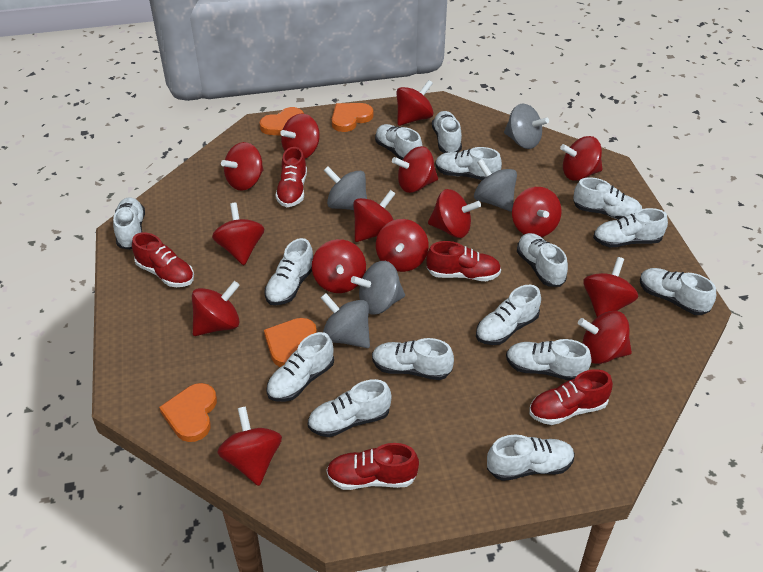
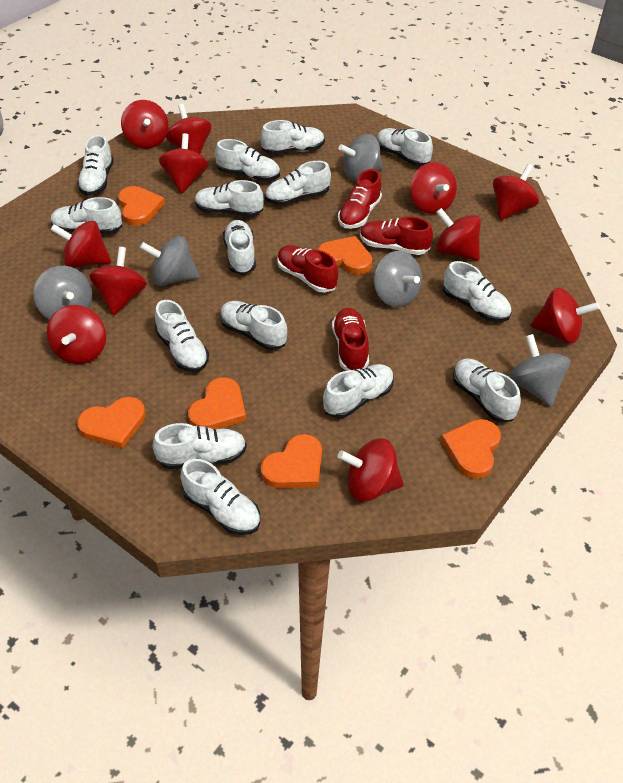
orange heart: [159,383,217,442] [260,107,304,136] [264,318,317,367] [332,103,373,132] = 4 -> [77,397,146,449] [118,186,165,226] [188,377,246,429] [261,434,322,488] [318,236,372,275] [441,419,501,479] = 6
red shoe: [132,232,194,287] [275,147,307,207] [326,443,419,490] [426,241,501,281] [529,369,613,425] = 5 -> [277,245,338,293] [332,308,369,370] [338,169,382,229] [360,216,433,255] = 4
red spinning top: [192,281,240,336] [212,203,264,265] [217,406,282,486] [221,142,264,191] [280,113,320,159] [312,239,366,293] [353,190,395,242] [376,219,429,272] [392,146,438,193] [397,80,434,126] [428,189,481,238] [512,187,562,237] [560,136,603,181] [578,311,632,364] [583,257,638,317] = 15 -> [46,305,106,364] [50,221,111,268] [89,247,147,315] [121,100,169,149] [159,133,208,193] [166,104,211,154] [338,438,404,502] [410,162,457,214] [436,208,481,261] [493,164,539,220] [531,288,600,344] = 11

